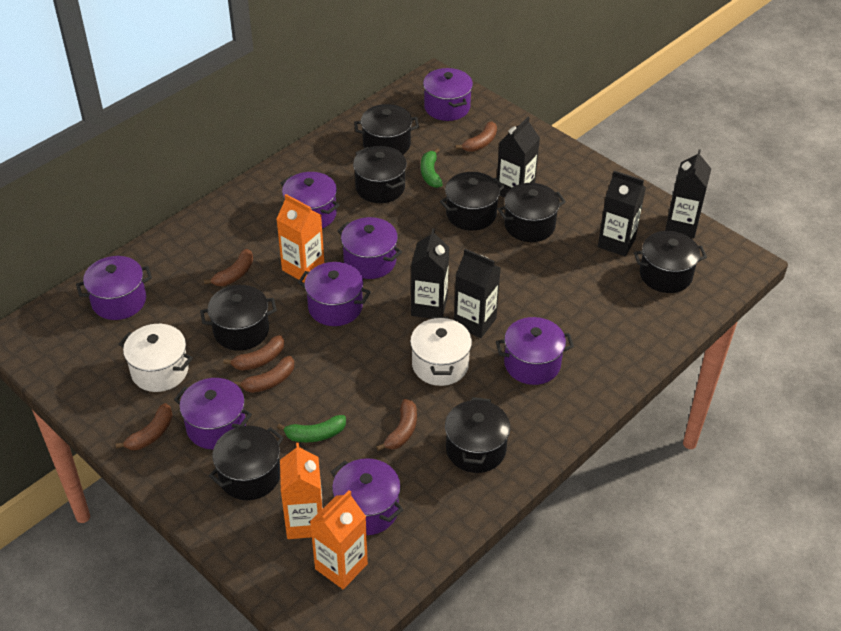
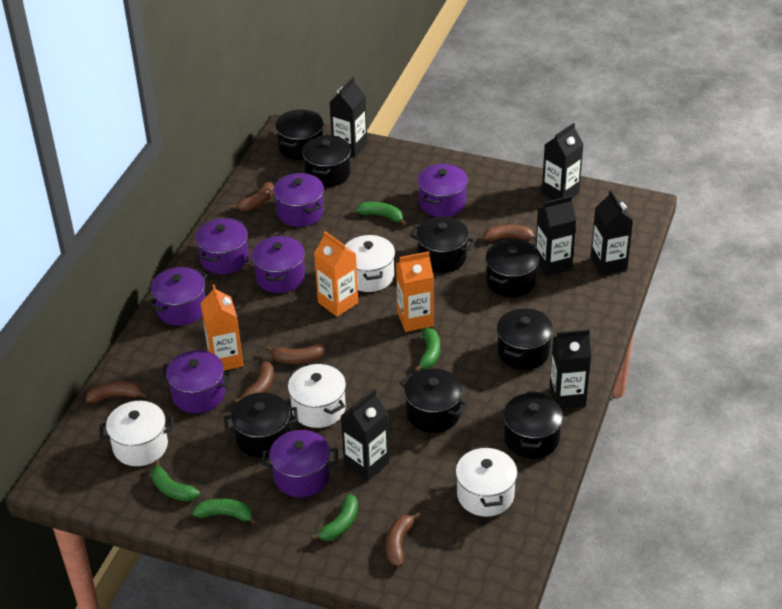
black carton: [411,229,449,319] [454,249,501,338] [497,117,540,198] [598,171,646,256] [665,149,711,238] = 5 -> [329,77,367,157] [341,390,389,481] [535,196,576,276] [542,123,583,200] [550,329,591,409] [591,190,633,275] = 6
green banana: [277,415,346,442] [421,148,443,188] = 2 -> [151,460,200,501] [192,498,257,525] [311,494,358,541] [355,202,406,225] [414,327,440,372] = 5
purple pot: [76,256,152,320] [174,378,252,449] [281,172,340,228] [298,262,371,326] [331,458,403,535] [337,217,402,279] [423,68,473,121] [496,317,574,385] = 8 -> [149,267,208,326] [159,350,232,413] [196,218,249,274] [252,235,305,293] [262,430,338,497] [273,173,324,227] [418,164,468,217] = 7
white pot: [119,324,193,392] [410,316,472,386] = 2 -> [99,401,174,466] [288,364,346,428] [345,234,395,292] [456,446,517,517] = 4

